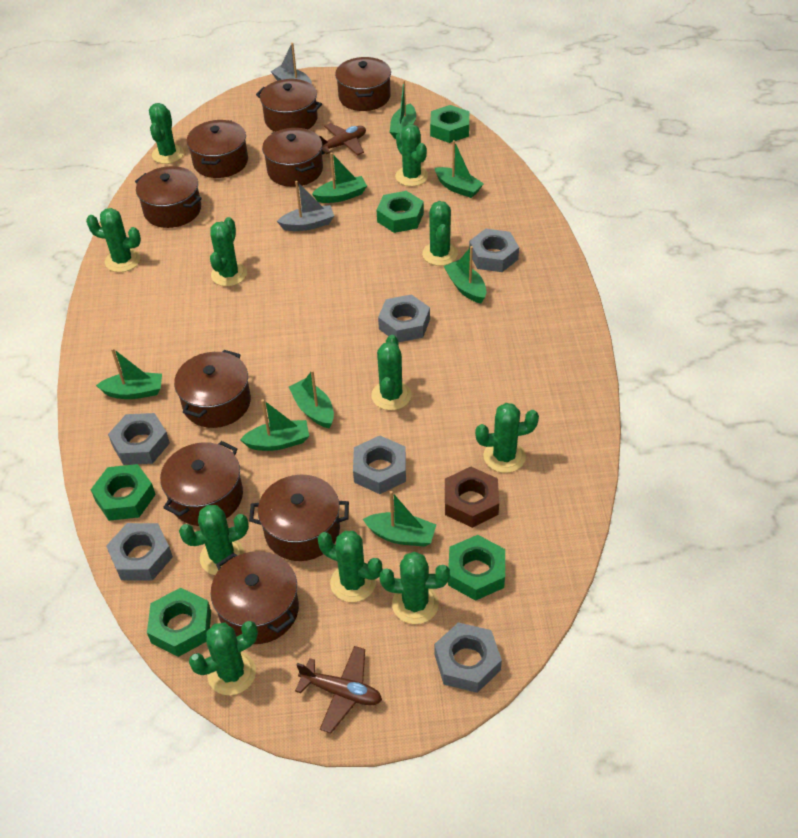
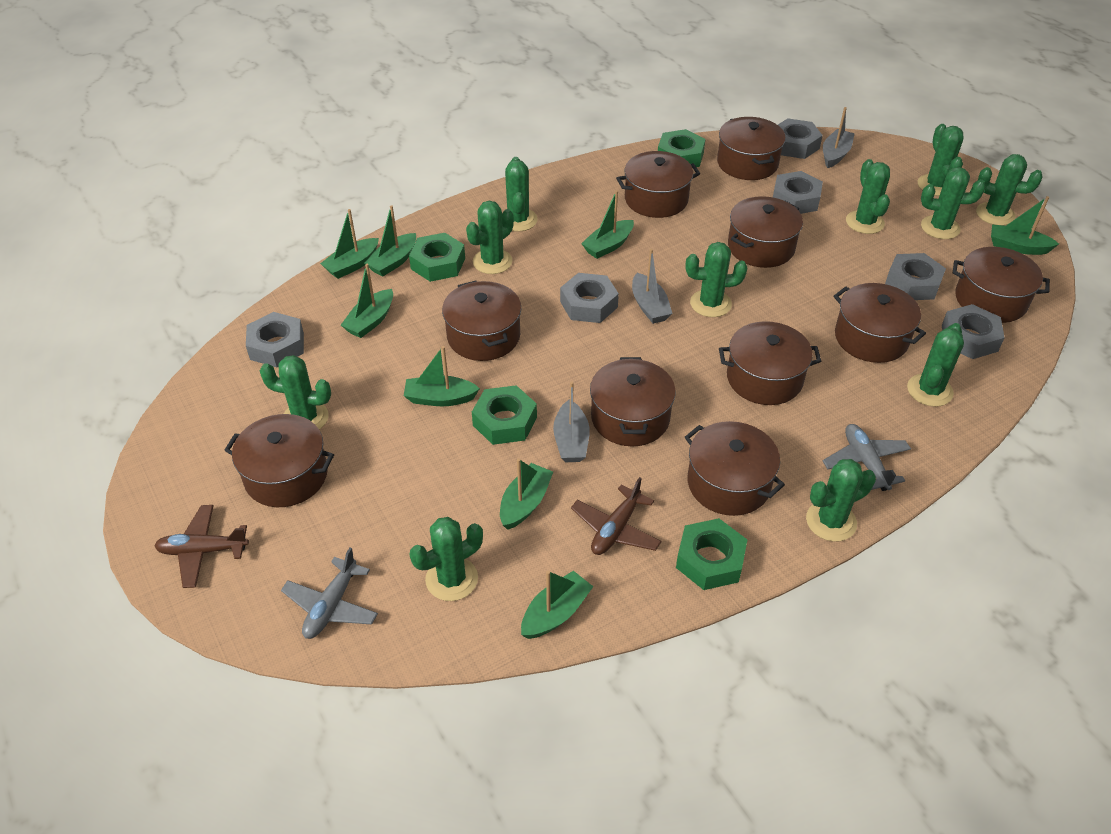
brown nut: [445,467,499,528] = 1 -> none = 0
brown pot: [135,166,202,228] [160,441,243,526] [174,350,251,428] [187,120,248,178] [211,551,299,644] [249,475,349,561] [256,79,322,132] [262,128,323,187] [335,57,391,111] = 9 -> [224,414,334,507] [442,281,521,361] [590,357,676,446] [616,151,700,218] [685,421,785,516] [717,117,786,180] [719,321,821,405] [728,196,803,268] [834,283,926,363] [953,247,1050,323] = 10
green nut: [91,464,156,521] [147,588,211,657] [377,191,424,233] [430,105,469,143] [448,535,505,601] = 5 -> [409,233,465,282] [472,385,537,445] [658,129,706,167] [676,518,747,590] = 4
grey boat: [271,43,312,84] [277,181,334,231] = 2 -> [553,382,590,462] [632,249,673,324] [823,107,855,168] = 3
grey plane: none = 0 -> [281,548,378,639] [823,424,911,491] = 2

